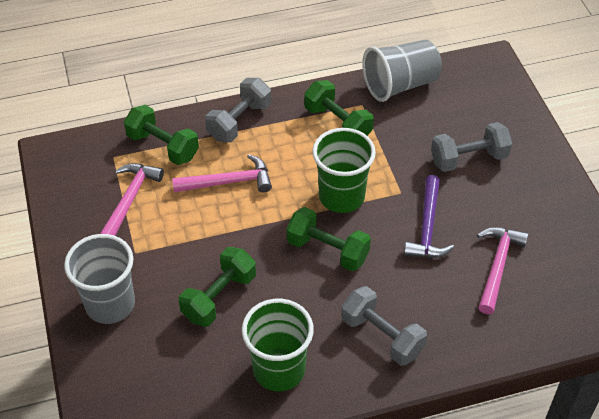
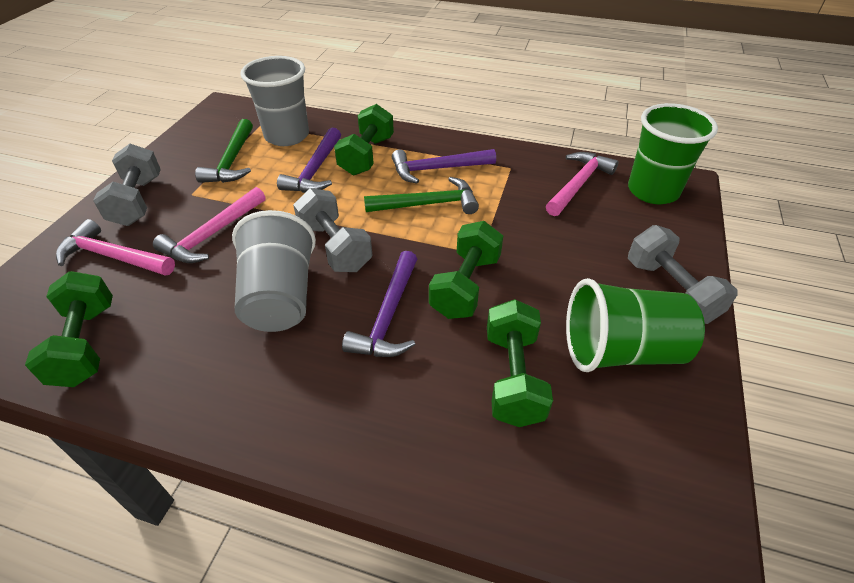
green hammer: none = 0 -> [195,119,253,183] [364,177,479,214] = 2
purple hammer: [404,175,455,258] = 1 -> [277,127,341,193] [342,251,417,357] [392,149,496,184] = 3

